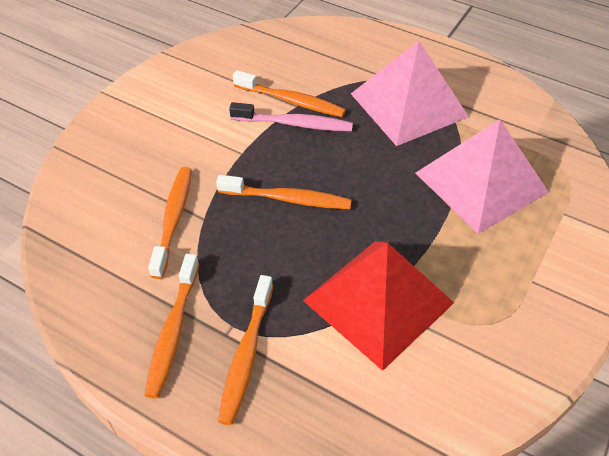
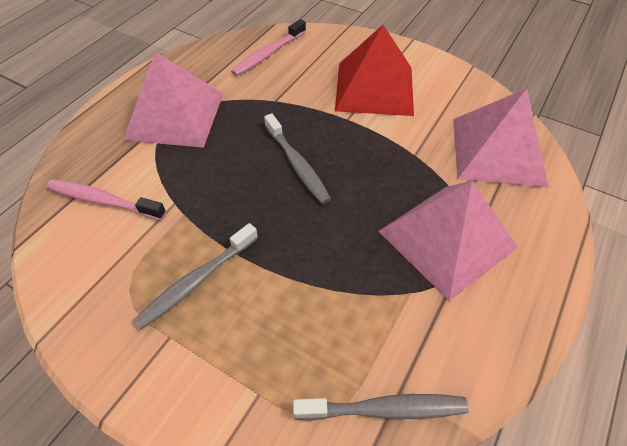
grey toothbrush: none = 0 -> [133,223,258,330] [264,113,331,204] [293,394,469,421] = 3
orange toothbrush: [144,254,199,399] [148,167,192,279] [216,175,352,209] [218,275,273,425] [233,70,346,117] = 5 -> none = 0
pink pyramid: [351,41,469,146] [415,119,549,234] = 2 -> [123,52,224,148] [379,181,518,301] [453,88,549,188] = 3
pink toothbrush: [229,102,353,132] = 1 -> [46,179,166,220] [231,19,306,76] = 2

